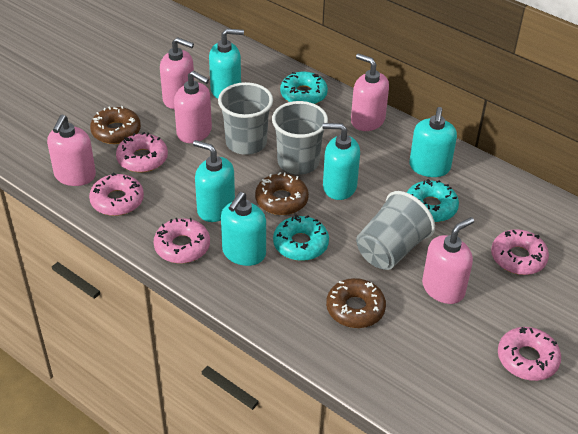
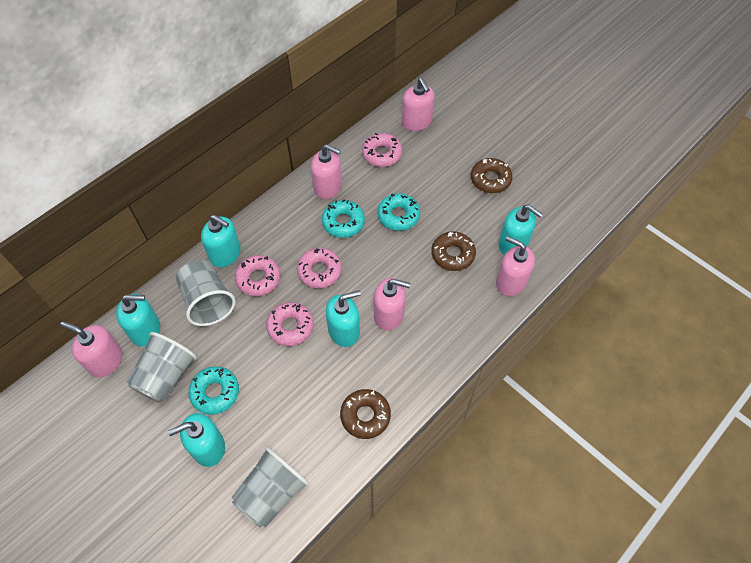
pink donut: [89,173,144,216] [116,132,168,173] [154,218,210,263] [491,229,549,275] [498,327,561,381] = 5 -> [235,255,280,296] [266,302,314,346] [297,248,342,288] [362,133,402,167] = 4

